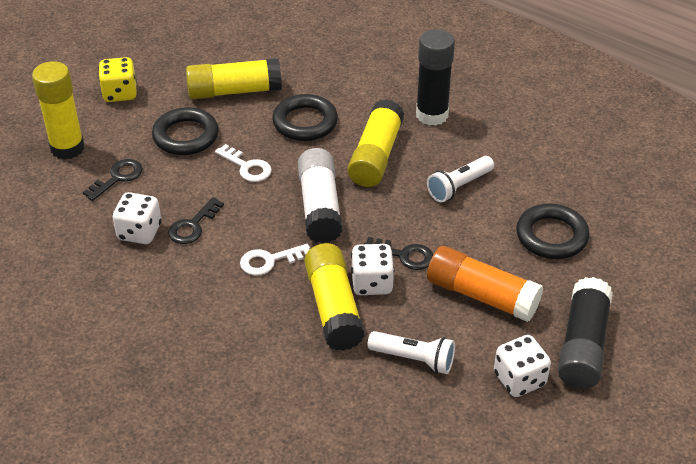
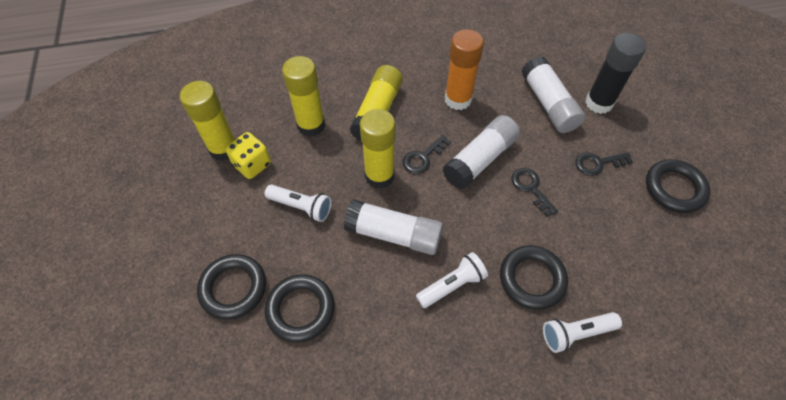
black glue stick: [416,29,455,126] [558,277,613,389] = 2 -> [585,33,646,114] = 1
black ring: [152,107,219,155] [272,94,338,141] [516,204,590,259] = 3 -> [197,254,266,319] [265,274,335,342] [500,245,568,310] [646,159,710,213] = 4
white dice: [112,192,161,244] [351,244,394,295] [494,335,551,397] = 3 -> none = 0
white flashlight: [368,331,455,374] [427,156,494,202] = 2 -> [265,185,332,222] [416,252,488,308] [543,312,622,353] = 3
white glue stick: [298,148,343,243] = 1 -> [344,199,443,255] [443,115,520,189] [522,56,585,133] = 3
white key: [215,144,272,182] [240,244,310,276] = 2 -> none = 0

